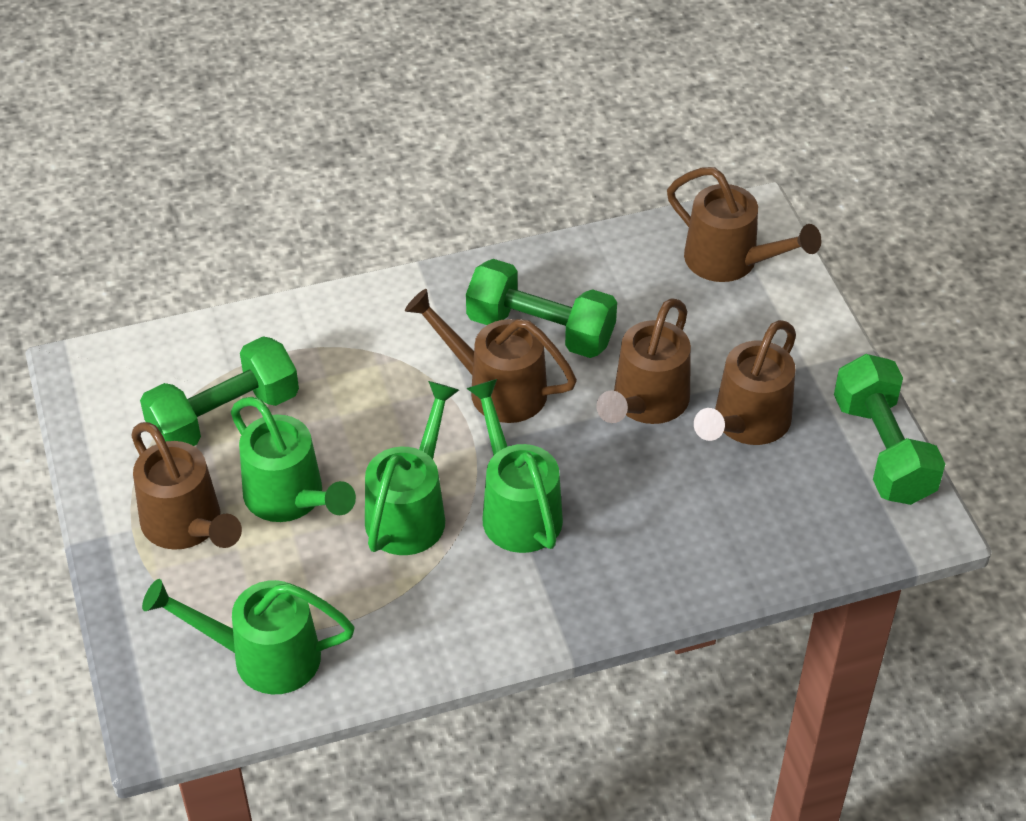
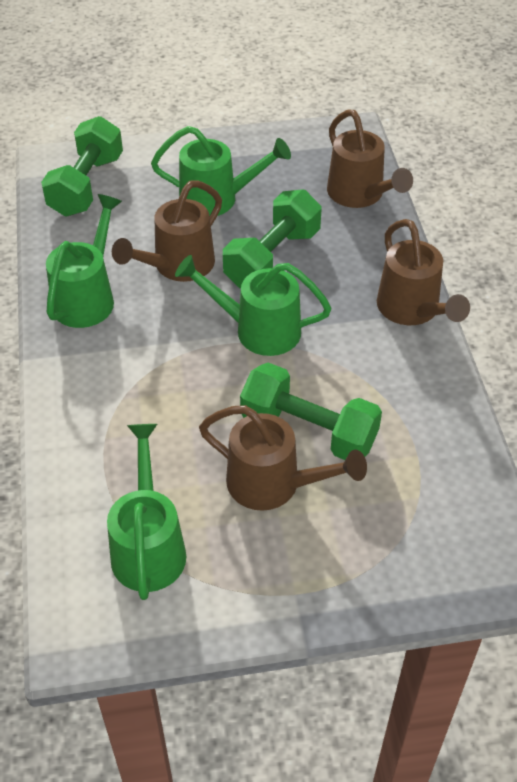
brown watering can: [131,422,242,550] [405,289,577,423] [596,298,691,424] [667,167,821,282] [694,320,796,445] = 5 -> [112,181,222,282] [199,405,367,511] [327,110,413,208] [377,219,470,325] = 4

